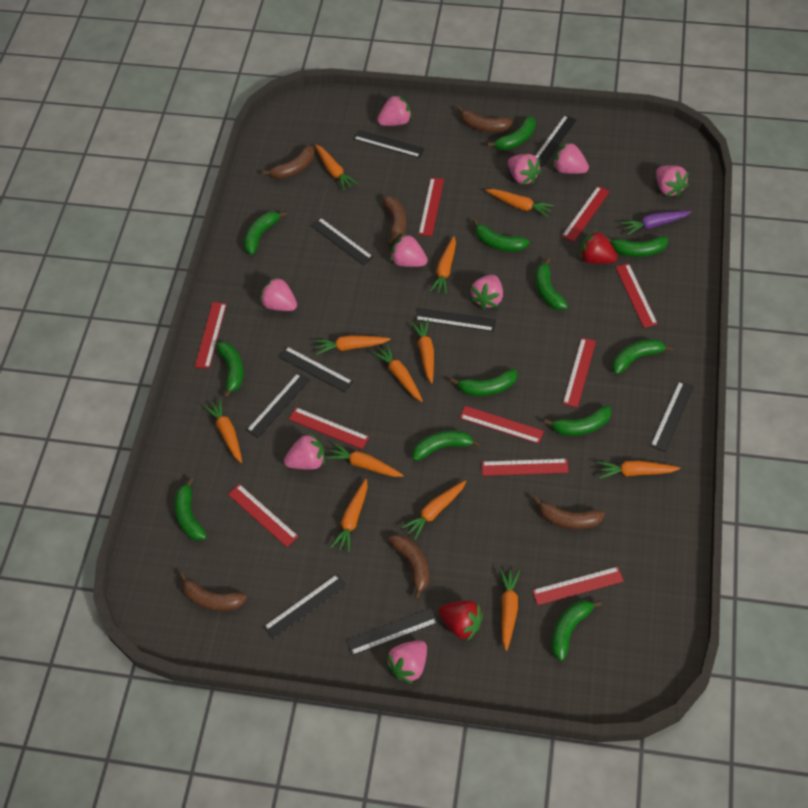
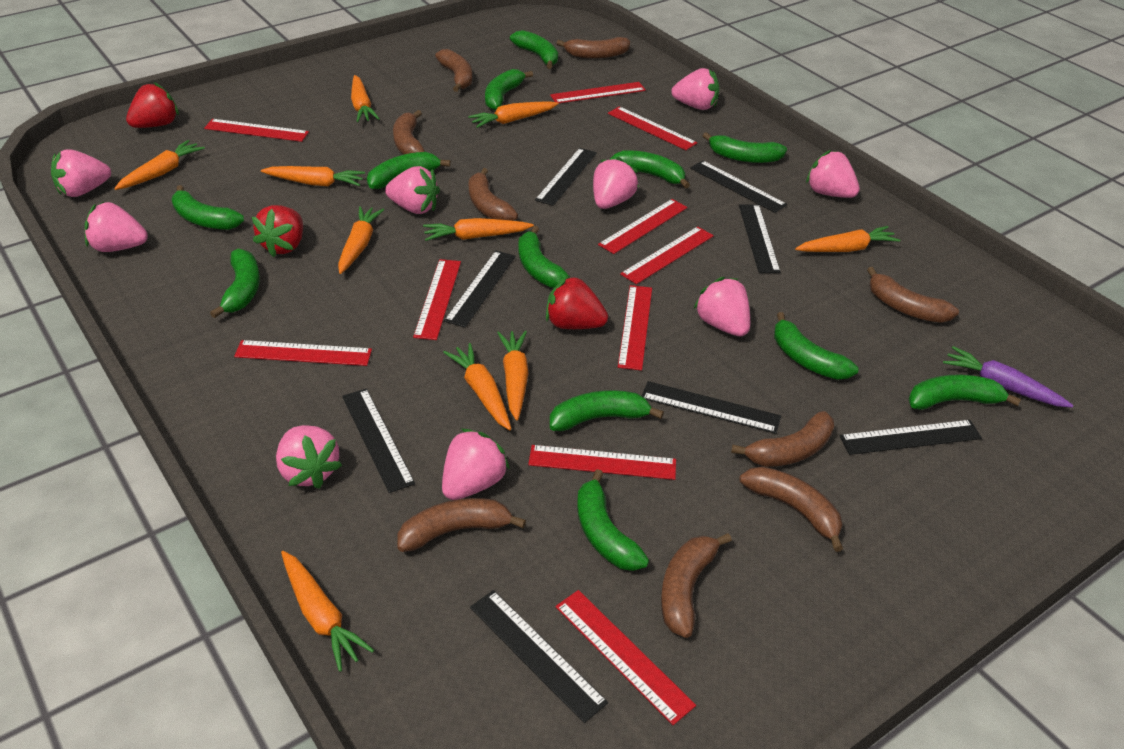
black ruler: [246,373,309,438] [263,574,347,639] [278,347,353,392] [310,217,373,265] [346,608,438,655] [353,130,424,158] [415,308,496,332] [535,115,577,167] [650,381,694,452] = 9 -> [342,389,415,493] [444,251,516,327] [470,590,608,723] [535,148,597,206] [642,381,781,434] [690,161,787,213] [739,204,781,273] [840,420,982,455] = 8
brown banana: [179,573,247,611] [262,145,315,179] [382,196,406,246] [388,534,429,600] [457,106,513,132] [533,496,605,529] = 6 -> [393,110,425,155] [397,498,526,552] [435,49,472,92] [469,168,518,221] [556,37,630,59] [661,533,732,638] [731,411,834,467] [740,466,843,552] [867,267,959,323] = 9
orange carrot: [203,399,242,463] [315,145,358,191] [315,335,391,355] [326,443,404,477] [331,479,368,553] [372,344,423,402] [401,480,466,540] [411,320,434,384] [430,236,456,295] [485,189,554,217] [500,569,520,651] [597,460,680,479] = 12 -> [114,140,205,190] [261,166,365,186] [281,551,374,672] [338,206,384,274] [351,75,379,122] [423,218,534,241] [443,343,511,430] [468,101,559,128] [497,331,529,421] [795,226,900,252] = 10
red strawberry: [439,600,483,641] [579,230,618,264] = 2 -> [126,82,179,128] [252,205,303,257] [546,275,608,329] = 3

